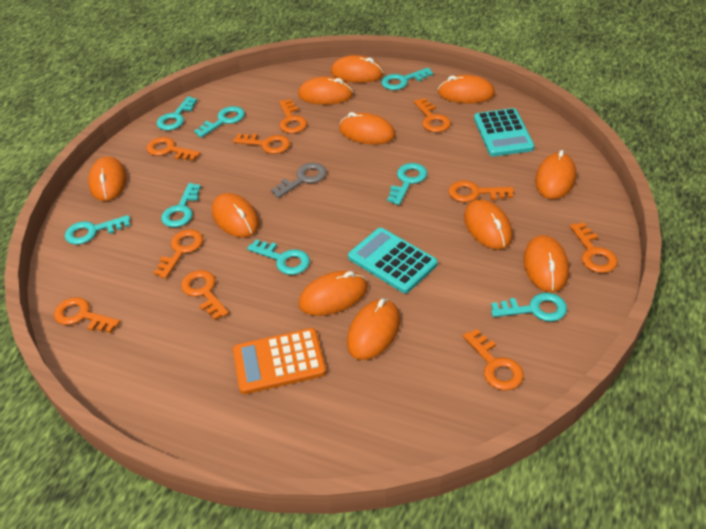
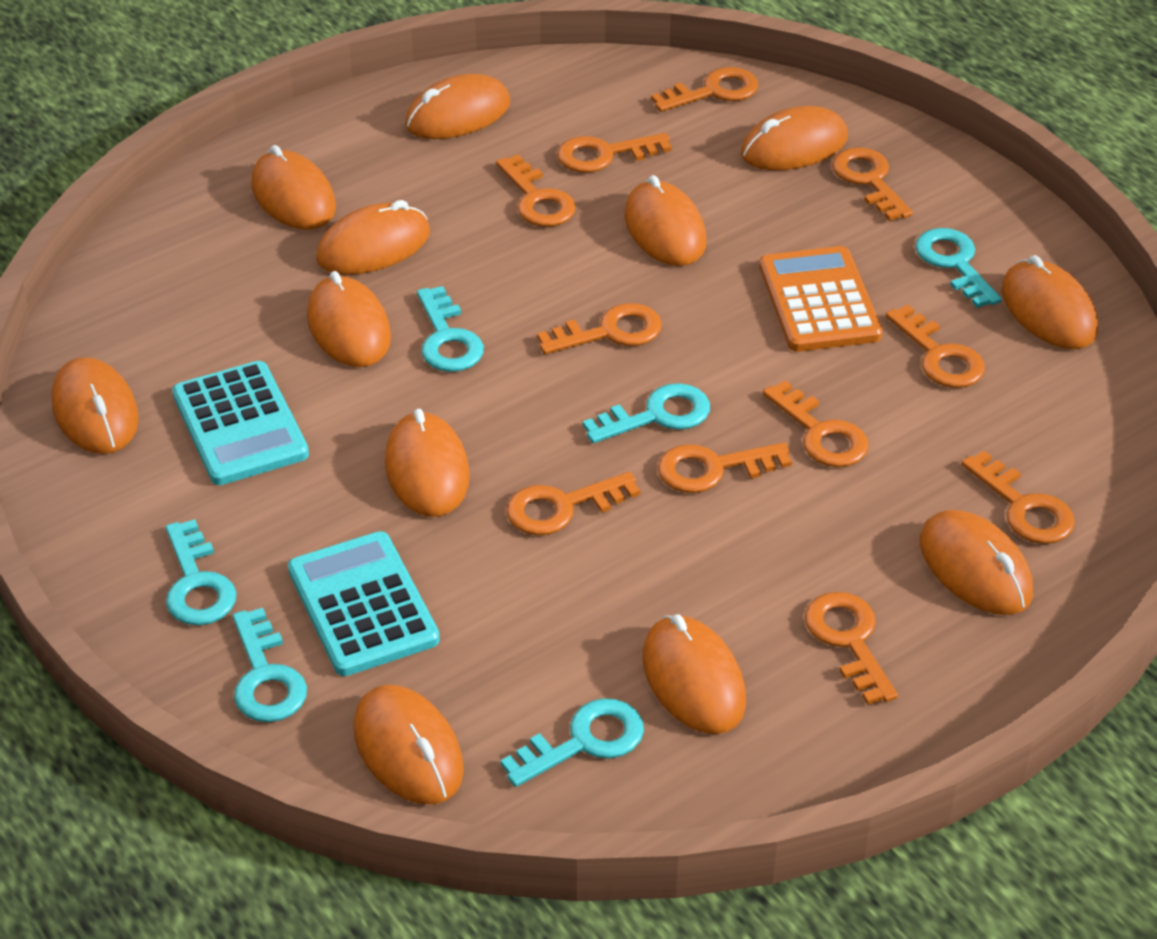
grey key: [271,163,327,198] = 1 -> none = 0
orange key: [54,297,120,333] [147,137,201,161] [154,229,203,279] [181,270,229,320] [233,134,290,154] [279,99,307,134] [414,98,451,132] [448,180,514,202] [463,329,524,390] [570,222,618,273] = 10 -> [496,154,576,227] [506,472,640,535] [537,303,662,354] [557,133,672,173] [651,67,758,112] [658,442,792,493] [763,380,869,467] [805,592,898,705] [832,147,913,221] [885,305,985,388] [961,451,1075,544] = 11
orange mouse: [88,157,127,201] [212,193,259,238] [298,76,353,105] [299,271,368,316] [331,55,384,83] [339,112,396,145] [347,299,400,360] [438,75,495,103] [464,199,513,250] [523,235,569,292] [535,150,576,199] = 11 -> [51,357,139,454] [251,145,336,230] [307,271,391,367] [316,200,430,275] [354,685,464,804] [385,409,470,517] [405,74,510,139] [624,175,706,266] [643,614,746,734] [741,106,848,170] [920,510,1033,615] [1001,255,1098,349] = 12
turquoise key: [65,215,130,245] [156,96,198,130] [161,183,201,227] [194,106,245,138] [247,239,310,275] [381,68,433,90] [387,163,427,205] [491,293,567,322] = 8 -> [166,519,236,625] [233,608,307,722] [417,286,484,372] [500,698,644,787] [583,383,710,443] [915,228,1002,308] = 6

